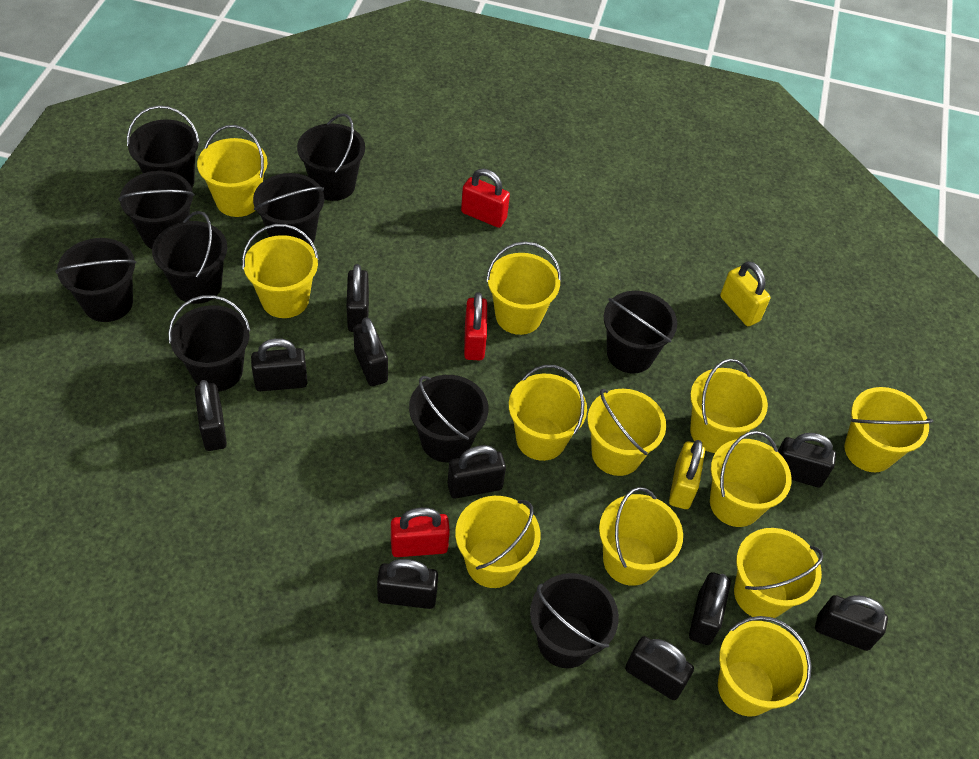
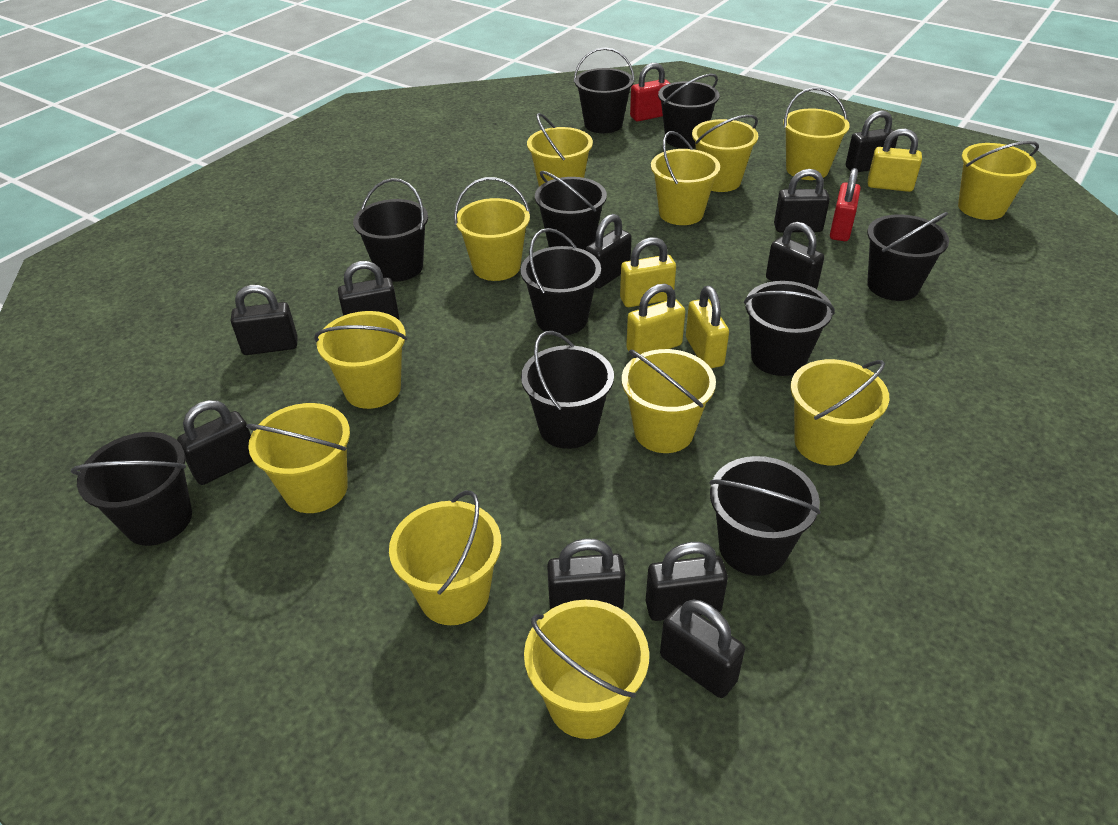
red padlock: [391,507,450,557] [461,169,510,228] [464,292,487,360] = 3 -> [630,63,670,121] [830,168,861,241] = 2
yellow padlock: [669,440,705,509] [720,261,770,326] = 2 -> [620,237,676,307] [626,284,685,354] [686,286,729,368] [868,128,922,192] = 4

